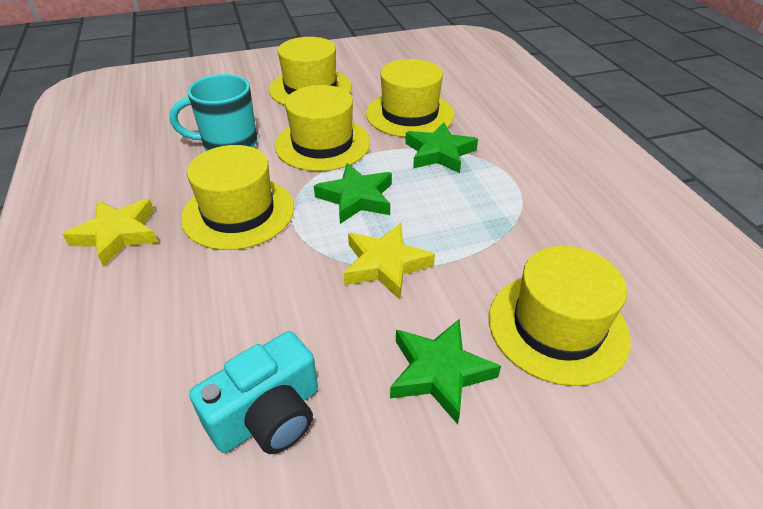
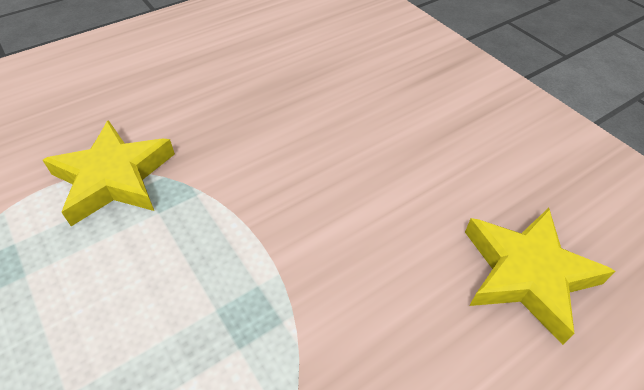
green star: [314,163,392,224] [390,319,501,424] [405,123,478,173] = 3 -> none = 0
turquoise camera: [189,331,318,454] = 1 -> none = 0
turquoise mug: [170,74,257,151] = 1 -> none = 0
yellow hat: [181,145,294,250] [269,37,352,105] [275,85,370,171] [366,59,454,137] [489,246,631,386] = 5 -> none = 0

